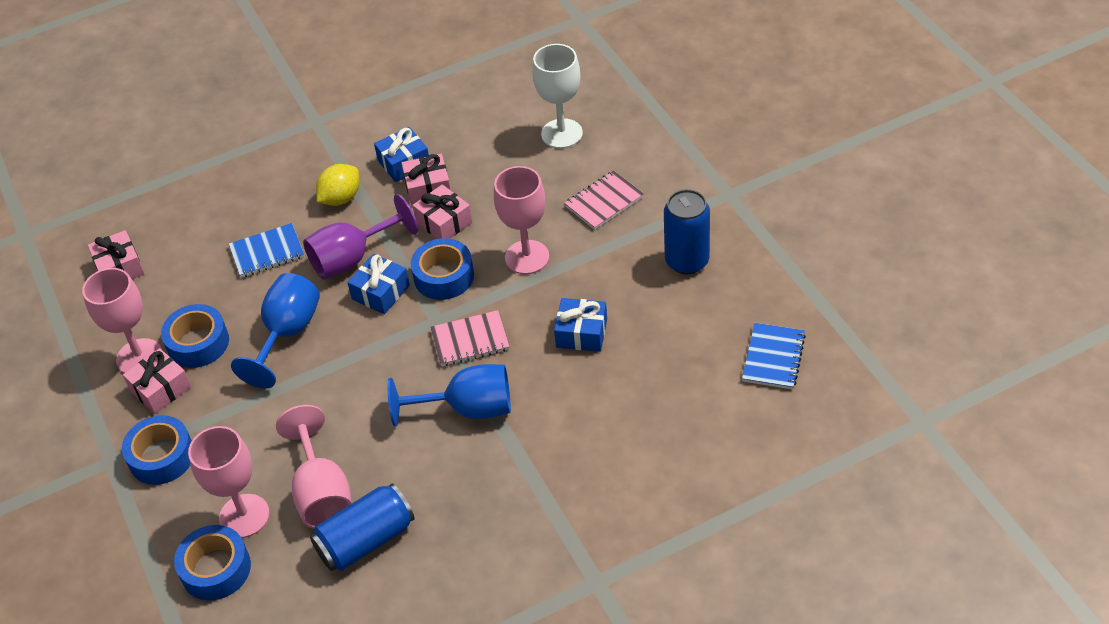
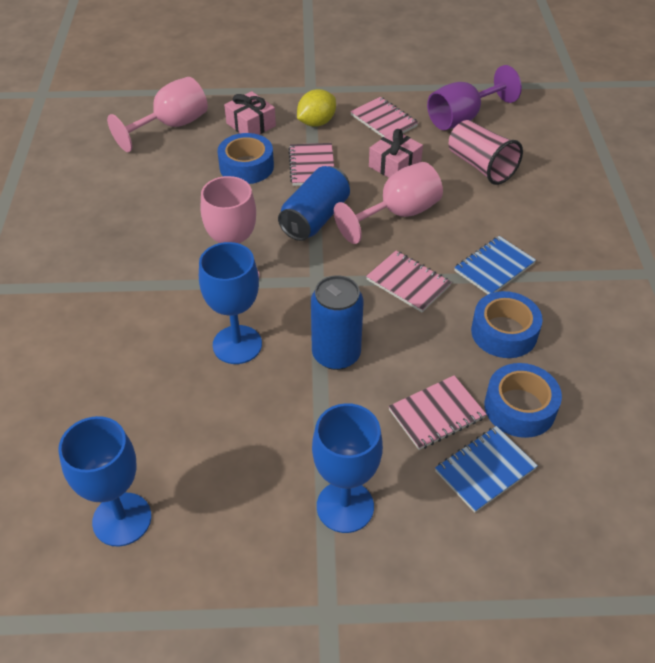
blue gift: [347,254,410,314] [374,127,429,182] [554,298,607,352] = 3 -> none = 0
blue goblet: [231,273,320,388] [387,364,511,427] = 2 -> [58,416,151,546] [199,242,262,364] [312,403,383,533] = 3
blue tape: [122,415,192,485] [161,304,229,368] [174,525,251,600] [411,238,474,300] = 4 -> [217,133,274,184] [471,291,543,358] [484,363,562,438] = 3
pink cup: none = 0 -> [448,120,523,185] = 1
pink gift: [88,230,145,279] [123,348,191,414] [401,154,451,206] [412,184,472,239] = 4 -> [224,91,276,135] [369,129,423,178] = 2
pink goblet: [82,268,162,373] [188,426,270,538] [276,405,352,529] [494,166,549,274] = 4 -> [107,77,208,152] [201,176,259,275] [334,162,443,244] = 3
pink notebook: [430,310,510,366] [564,170,644,230] = 2 -> [289,143,334,186] [350,97,418,137] [366,251,452,312] [388,375,487,450] = 4
white goblet: [532,44,583,149] = 1 -> none = 0

